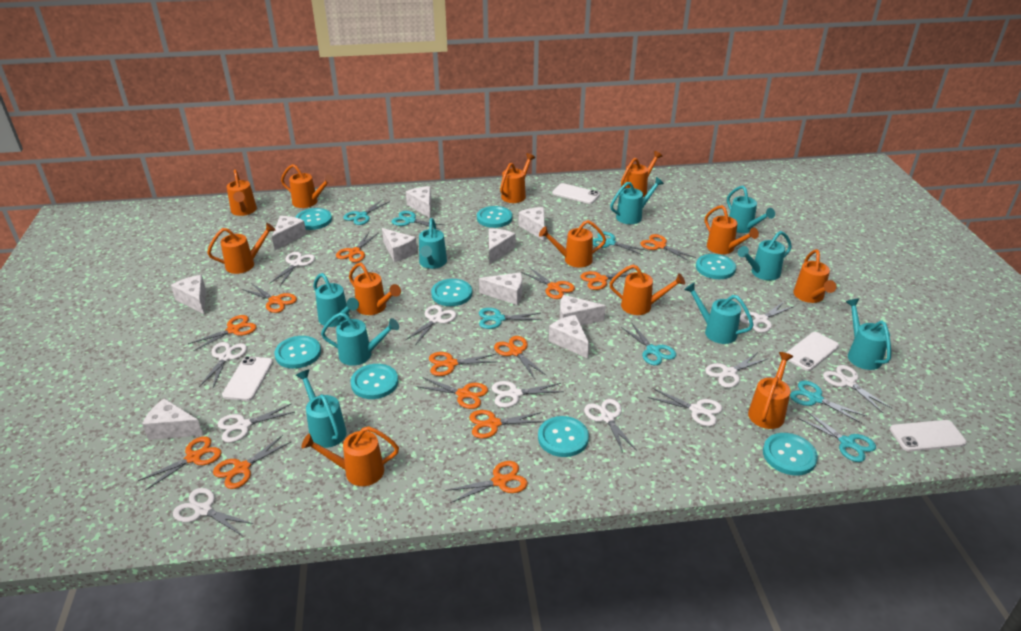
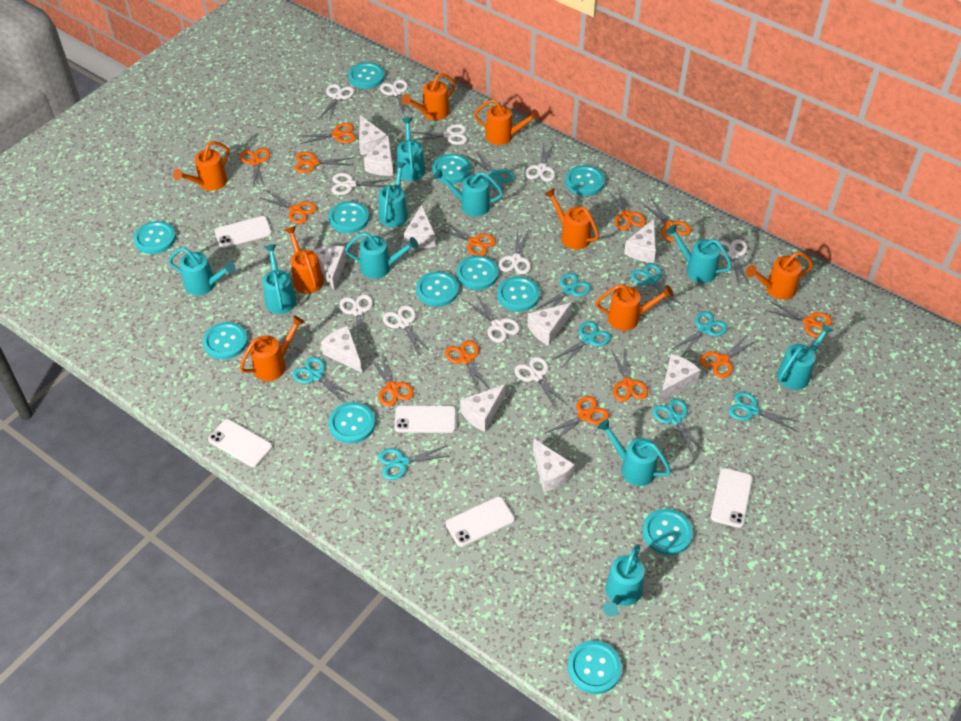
orange watering can: [207,223,276,274] [227,169,257,216] [281,164,334,208] [301,426,399,486] [349,262,401,315] [500,153,535,203] [539,220,606,268] [609,265,685,315] [621,151,663,197] [705,205,759,254] [748,352,793,429] [794,250,837,303] = 12 -> [173,141,229,191] [240,315,305,381] [285,226,324,294] [402,73,456,120] [474,99,540,145] [544,188,599,250] [596,284,674,331] [746,251,813,300] = 8
turquoise button: [275,336,321,369] [296,208,332,230] [351,364,398,399] [431,279,472,306] [477,206,512,228] [538,416,589,457] [696,254,736,279] [763,433,818,475] = 8 -> [133,221,176,254] [203,322,248,359] [328,201,369,233] [328,402,375,443] [348,62,385,89] [416,271,459,307] [432,154,471,184] [456,255,499,290] [497,276,540,312] [565,165,605,196] [568,640,622,694] [642,509,693,555] = 12
turquoise scissors: [343,199,390,225] [392,211,444,230] [479,308,542,329] [593,232,648,255] [621,323,676,365] [790,381,866,424] [798,410,876,462] = 7 -> [292,357,354,403] [378,445,450,480] [466,150,515,189] [535,273,591,310] [554,321,611,366] [631,263,683,310] [653,399,706,455] [671,311,728,356] [729,392,798,431] = 9
turquoise watering can: [296,370,347,448] [313,273,359,327] [321,312,399,366] [419,218,447,269] [610,177,664,224] [684,282,754,344] [727,186,775,233] [738,231,792,280] [846,299,891,370] = 9 -> [169,247,236,296] [262,244,296,314] [345,232,418,279] [378,162,408,227] [397,117,425,181] [433,169,503,216] [597,419,671,486] [603,544,645,617] [666,224,732,283] [777,323,834,390] = 10
white phone: [222,356,273,401] [552,183,600,204] [786,332,839,371] [890,420,967,451] = 4 -> [208,419,273,467] [214,216,272,248] [395,405,456,433] [446,497,515,547] [711,468,753,528] = 5

